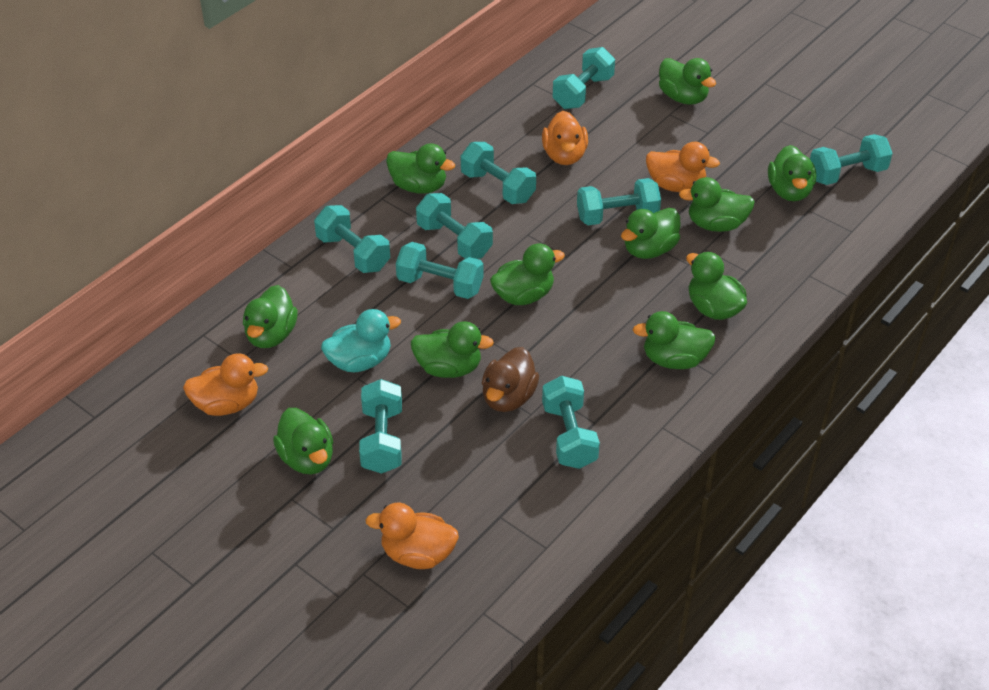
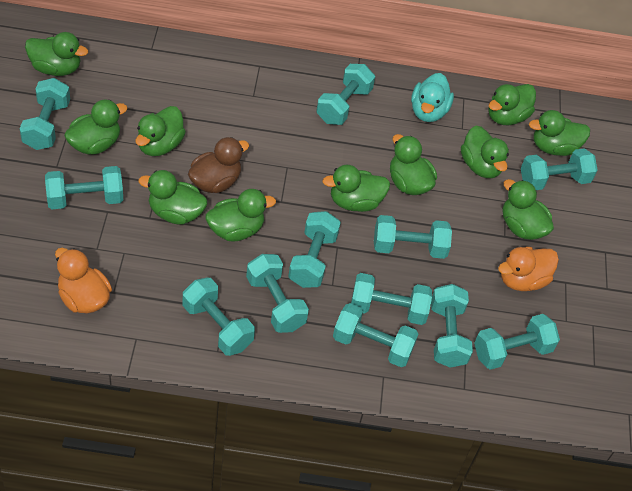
orange duck: [183,353,268,416] [366,503,459,569] [542,111,588,165] [646,142,720,192] = 4 -> [55,248,112,313] [498,247,559,291] = 2
turquoise dumbbell: [314,205,390,273] [359,379,402,474] [396,242,484,299] [416,193,493,259] [461,142,536,204] [542,376,600,469] [553,47,615,109] [577,178,661,225] [810,134,893,185] = 9 -> [20,78,70,150] [45,166,123,209] [183,278,255,356] [246,254,309,333] [288,211,341,288] [316,64,375,125] [333,303,418,367] [351,273,432,325] [374,215,452,259] [431,284,473,368] [474,314,560,370] [521,148,598,190] = 12

